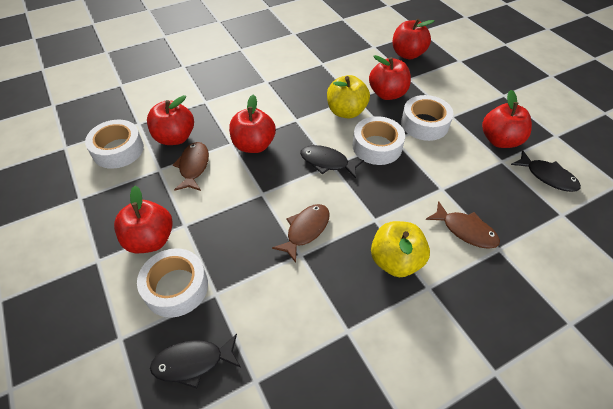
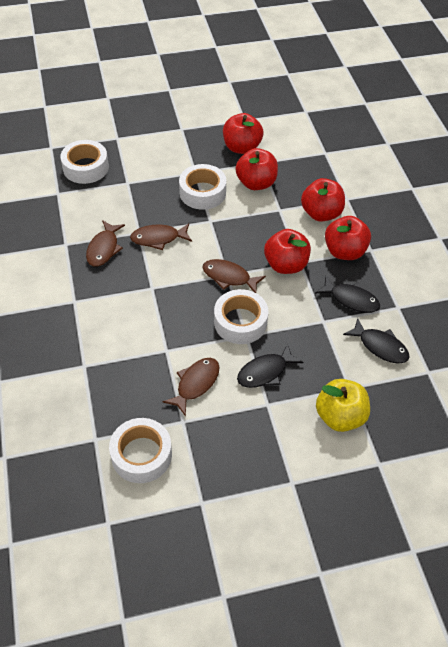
brown fish: [173,142,209,191] [272,204,330,263] [426,201,500,249] = 3 -> [86,220,125,267] [130,223,192,250] [163,358,220,417] [202,259,266,293] = 4
red apple: [114,186,173,253] [147,95,194,145] [229,94,276,153] [369,55,411,100] [392,19,434,59] [482,90,532,148] = 6 -> [223,113,263,154] [236,148,278,190] [264,229,311,274] [301,178,345,222] [325,216,371,260] = 5
yellow apple: [327,75,370,118] [371,221,430,277] = 2 -> [316,379,370,432] = 1

